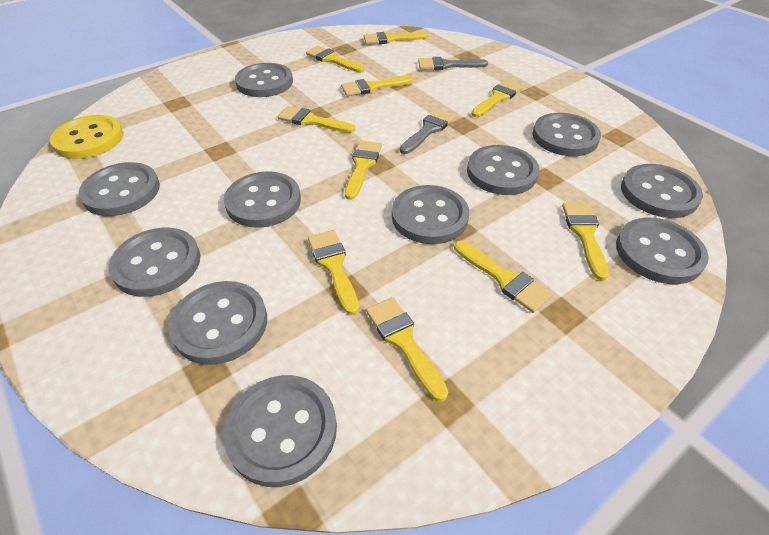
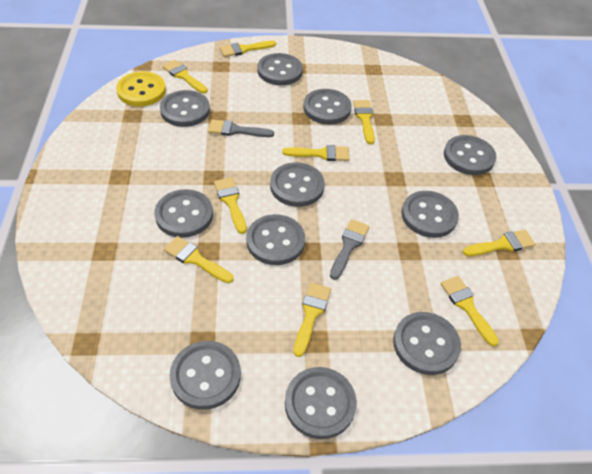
yellow brush: [277,106,355,133] [306,46,364,73] [308,230,359,315] [341,76,414,96] [345,140,382,200] [364,32,428,44] [366,297,448,402] [454,241,552,313] [471,80,523,117] [562,203,609,280] = 10 -> [162,60,208,94] [164,236,234,283] [214,177,247,234] [220,41,276,57] [282,145,349,161] [294,283,331,357] [353,100,375,144] [441,276,499,346] [463,230,535,256] = 9

